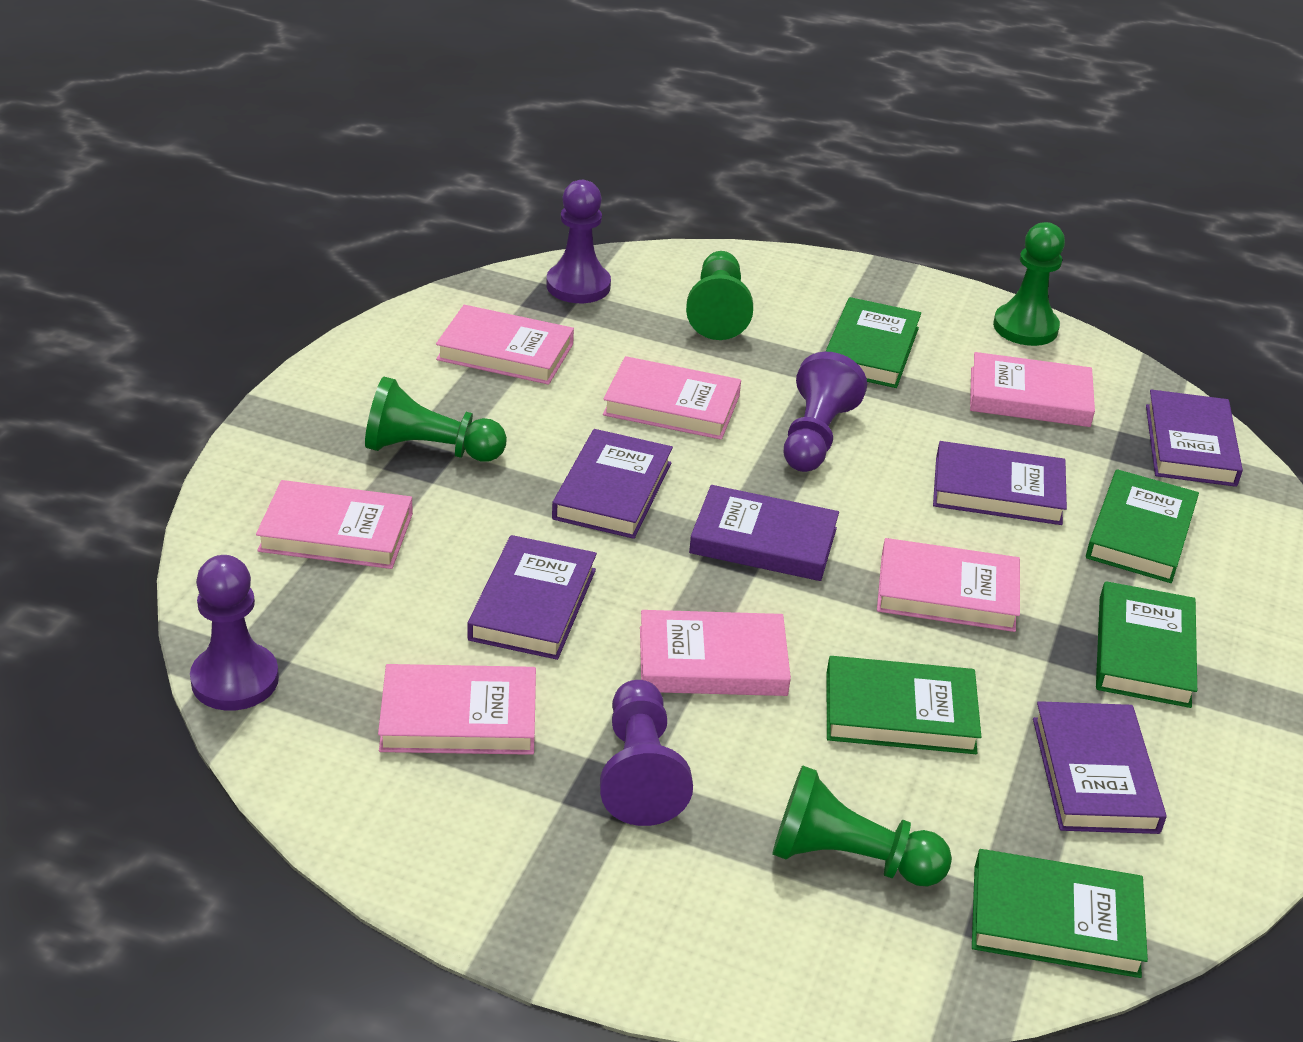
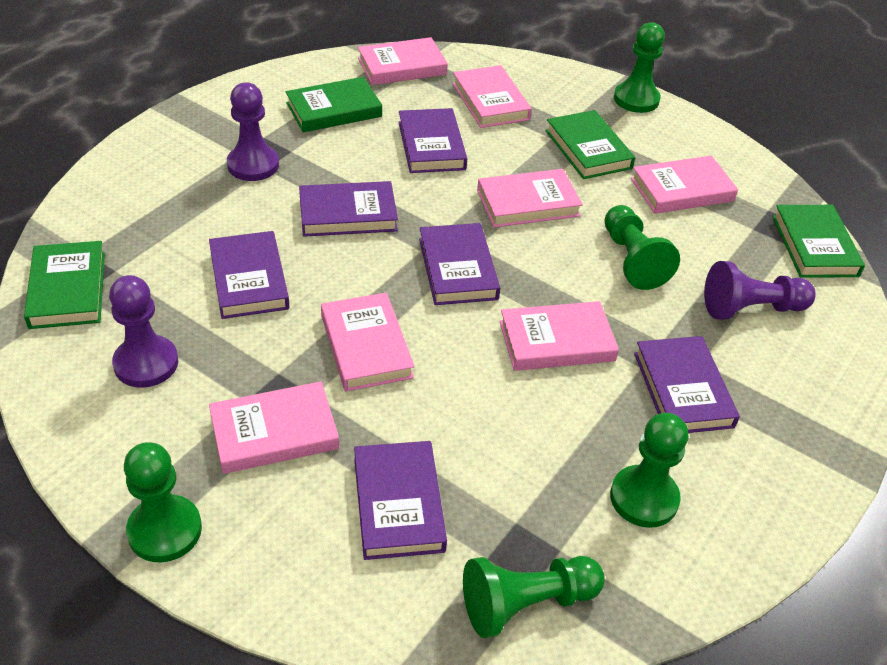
green book: [825,297,921,388] [826,656,981,754] [972,849,1148,978] [1086,469,1199,583] [1096,581,1197,708] = 5 -> [24,241,105,329] [286,77,382,132] [545,110,635,179] [772,205,865,278] = 4
green pawn: [365,377,507,462] [686,251,753,340] [772,766,952,886] [993,222,1065,346] = 4 -> [124,442,202,562] [463,556,605,638] [604,205,680,290] [610,413,689,528] [614,22,665,113] = 5
purple pawn: [190,555,279,711] [546,180,611,303] [600,680,693,826] [784,352,867,472] = 4 -> [109,275,178,388] [227,82,279,181] [704,261,816,320] = 3

